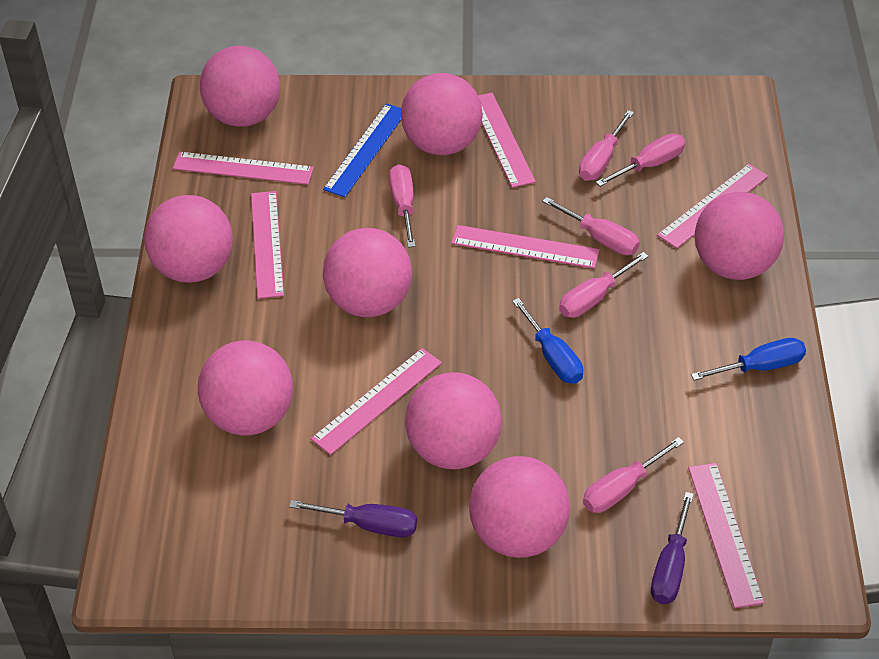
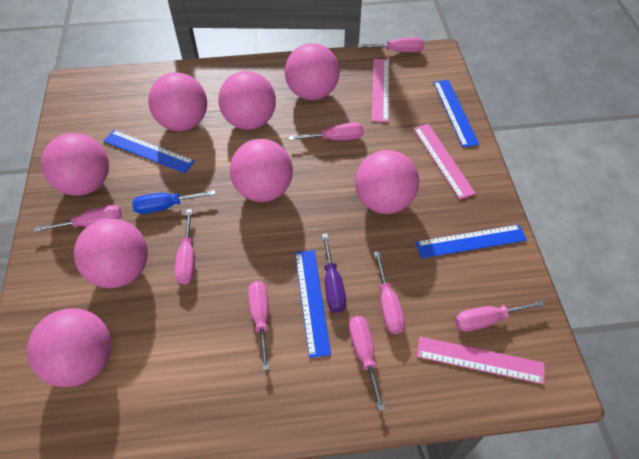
blue ruler: [323,103,401,197] = 1 -> [104,130,195,173] [295,250,331,358] [416,225,527,258] [433,80,479,147] = 4
blue screwdriver: [512,298,583,384] [691,338,806,381] = 2 -> [132,190,216,214] = 1
pink ruler: [173,152,314,185] [251,191,284,299] [311,348,442,455] [451,225,600,269] [478,93,536,188] [657,164,768,249] [688,463,764,608] = 7 -> [372,59,389,122] [413,124,476,199] [417,337,545,384] = 3
pink screwdriver: [389,164,415,247] [542,197,640,255] [559,252,649,318] [579,110,634,181] [583,437,684,513] [596,134,685,187] = 6 -> [34,205,122,232] [175,209,195,285] [248,281,269,370] [289,123,364,141] [349,316,386,411] [358,38,424,52] [374,252,405,334] [455,300,545,332] = 8
purple screwdriver: [289,500,417,537] [651,492,694,604] = 2 -> [322,234,346,313] = 1

